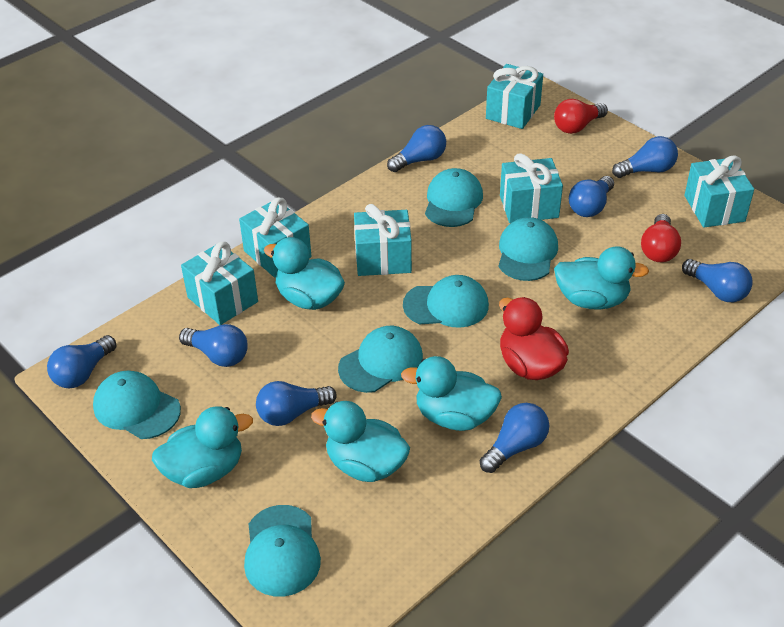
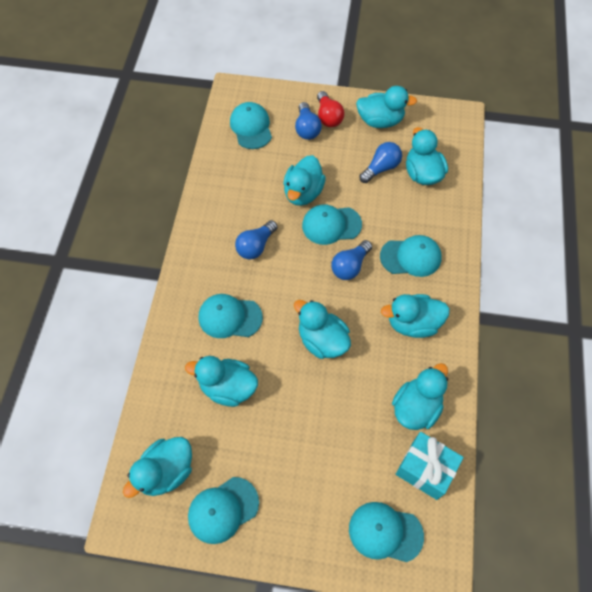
blue light bulb: [47,335,117,388] [179,324,248,367] [256,381,337,426] [387,125,446,172] [480,403,549,473] [569,176,614,217] [612,136,678,178] [682,259,753,302] = 8 -> [235,220,278,259] [295,102,322,140] [331,240,372,280] [359,142,402,183] = 4
red duck: [499,297,569,380] = 1 -> none = 0
red light bulb: [554,99,608,134] [641,214,681,262] = 2 -> [317,91,344,127] = 1
turquoise duck: [152,406,253,488] [264,237,345,310] [311,401,410,482] [401,356,502,431] [554,246,649,310] = 5 -> [123,437,192,498] [185,356,258,407] [283,155,326,206] [294,300,351,359] [356,86,417,128] [381,294,450,338] [392,363,448,430] [406,127,448,185] = 8
turquoise gift: [181,242,258,325] [239,197,312,278] [354,204,412,276] [486,64,543,129] [500,153,563,223] [684,156,754,227] = 6 -> [396,432,464,500] = 1

